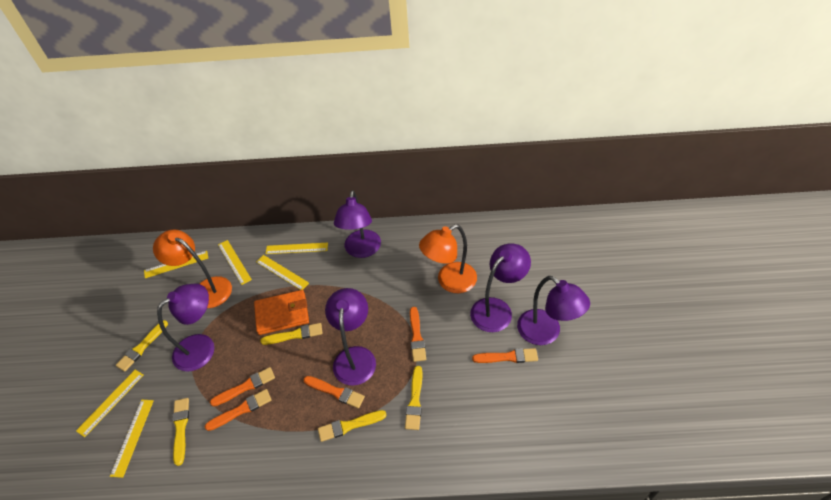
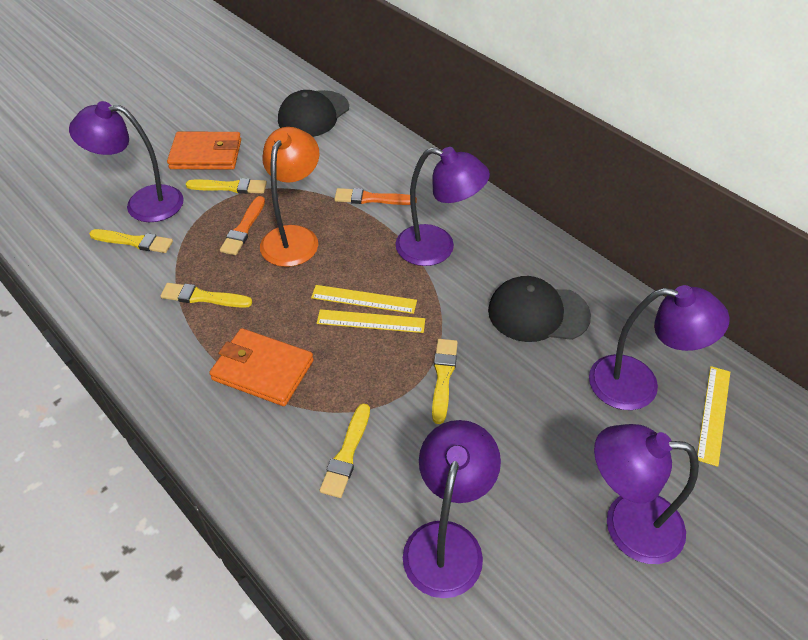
black cap: none = 0 -> [278,90,349,137] [488,276,591,342] = 2
orange brush: [205,389,272,431] [210,367,275,406] [304,376,365,408] [410,307,426,362] [472,348,538,363] = 5 -> [220,196,265,255] [334,188,417,205] = 2
orange lamp: [153,230,232,308] [419,224,477,293] = 2 -> [260,127,319,267] = 1
orange wallet: [254,290,309,335] = 1 -> [167,132,241,169] [209,328,314,406] = 2
yellow ruler: [76,370,143,437] [110,400,154,478] [144,251,208,278] [218,240,252,285] [256,255,309,290] [265,243,328,254] = 6 -> [311,285,417,314] [317,309,425,333] [697,366,730,467] = 3

